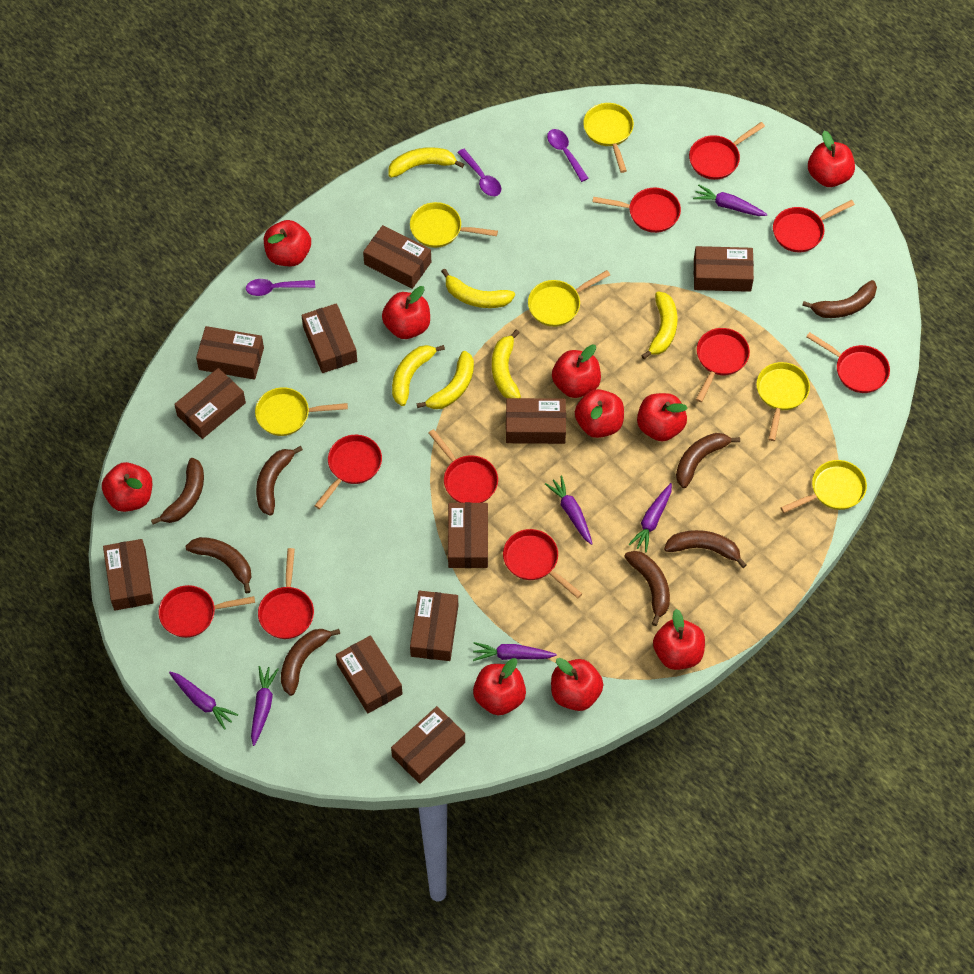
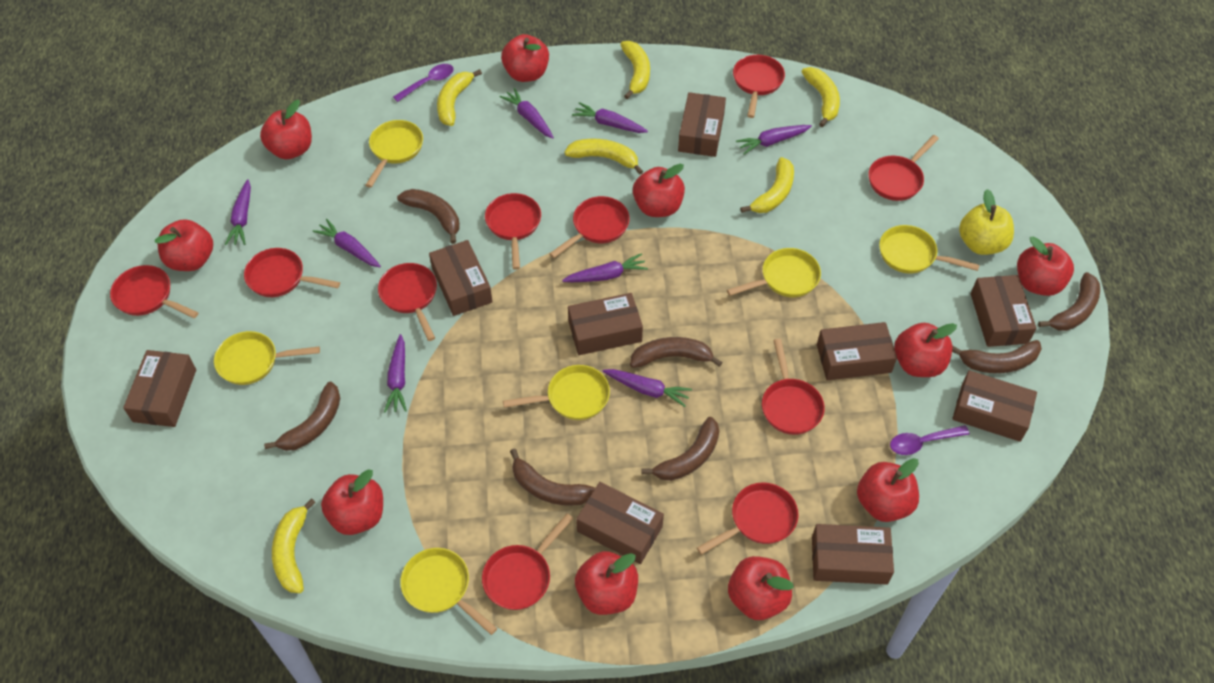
brown banana: [151,458,204,524] [185,537,252,594] [256,446,303,516] [281,629,340,696] [624,551,670,626] [664,530,747,568] [676,433,740,488] [802,280,877,318] = 8 -> [264,382,340,451] [397,189,460,244] [510,448,595,506] [630,337,722,368] [642,417,719,481] [952,340,1042,373] [1038,272,1100,331] = 7
brown box: [103,539,154,610] [174,368,246,439] [196,326,264,380] [301,303,357,373] [336,636,403,713] [363,225,431,289] [391,706,465,784] [410,591,458,661] [448,502,488,568] [506,398,566,444] [694,246,754,292] = 11 -> [123,350,196,427] [429,240,492,316] [568,293,643,355] [576,482,664,564] [678,92,726,157] [812,524,894,585] [817,322,897,380] [952,370,1037,442] [971,275,1036,347] = 9
purple carrot: [169,672,238,730] [251,666,279,746] [473,642,557,661] [545,476,592,545] [628,483,672,552] [693,185,767,216] = 6 -> [225,179,251,245] [313,219,381,267] [384,334,407,413] [500,88,554,139] [562,253,648,282] [572,102,648,133] [602,369,692,407] [736,125,812,154] = 8
purple spoon: [246,279,315,296] [457,149,501,196] [547,129,589,182] = 3 -> [393,64,454,102] [890,425,970,455] = 2
yellow apple: none = 0 -> [959,189,1014,255] = 1

